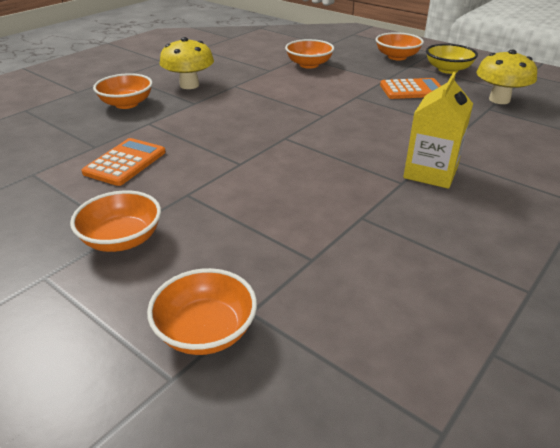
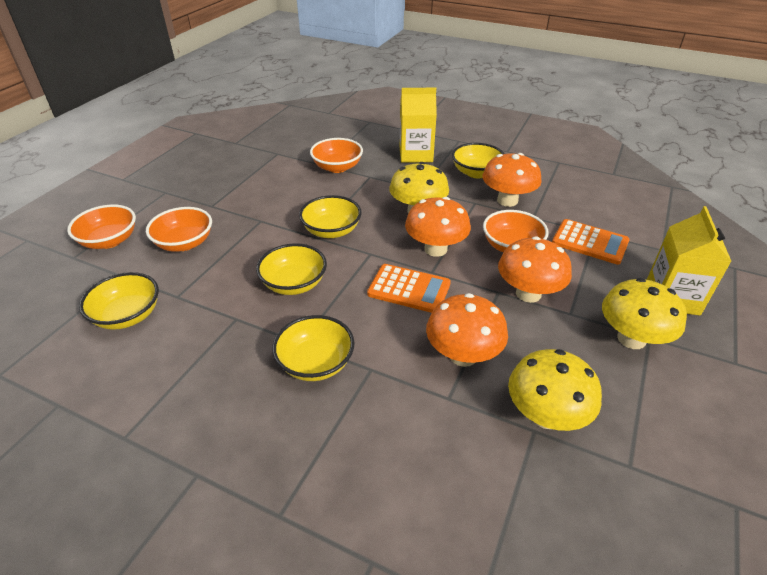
orange bowl: [70,190,161,252] [93,73,153,109] [147,268,257,355] [285,39,334,69] [376,32,424,60] = 5 -> [67,204,136,249] [146,207,212,252] [310,138,363,173] [483,210,548,253] = 4
orange mushroom: none = 0 -> [405,197,471,257] [426,293,508,367] [482,153,542,207] [498,236,572,303] = 4
yellow bowl: [426,44,478,74] = 1 -> [79,272,159,330] [256,243,327,295] [272,315,355,381] [299,195,362,238] [452,143,505,178] = 5
yellow carton: [403,72,473,189] = 1 -> [400,88,437,163] [647,206,732,315] = 2
yellow mushroom: [159,37,214,89] [476,49,537,104] = 2 -> [389,162,449,213] [508,349,602,431] [602,278,687,349] = 3

